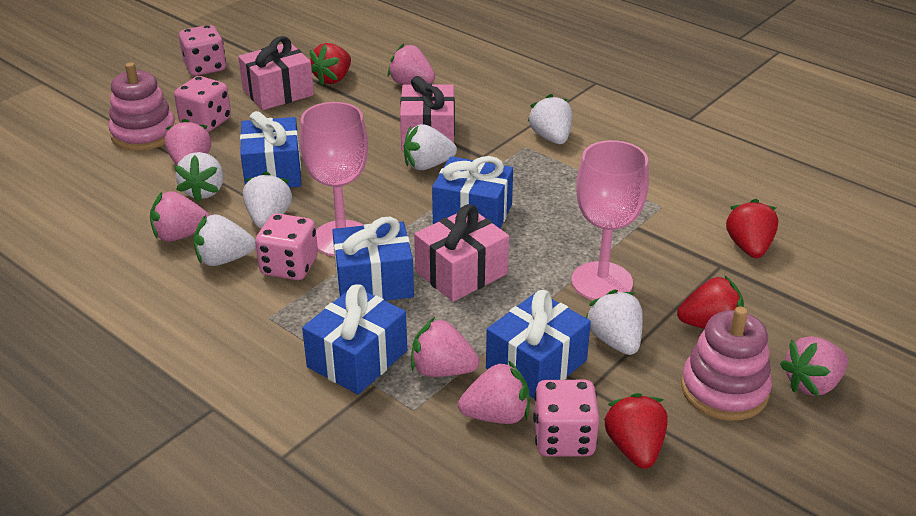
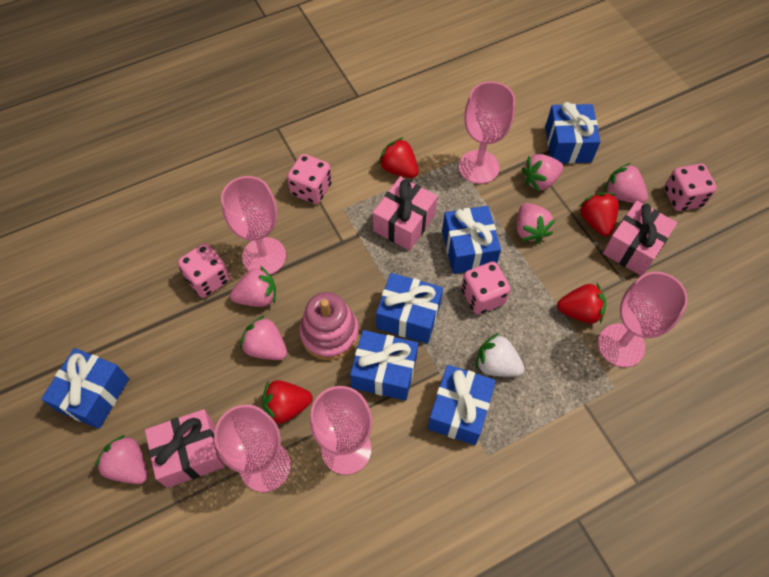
blue gift: [240,111,301,188] [302,284,407,395] [332,217,414,301] [432,156,513,228] [486,290,591,399] = 5 -> [41,348,129,429] [350,330,418,401] [376,273,443,343] [428,365,496,445] [442,206,501,274] [545,102,601,164] = 6
pink goblet: [300,102,368,256] [572,140,649,300] = 2 -> [214,405,291,492] [221,176,286,275] [310,386,372,475] [459,81,515,184] [598,272,688,367] = 5
pink stacking toy: [109,62,176,151] [681,306,772,421] = 2 -> [299,292,359,360] = 1
white strawberry: [174,152,224,202] [193,214,256,266] [243,171,292,229] [404,124,457,170] [527,94,572,144] [586,290,643,355] = 6 -> [476,333,524,377] = 1

